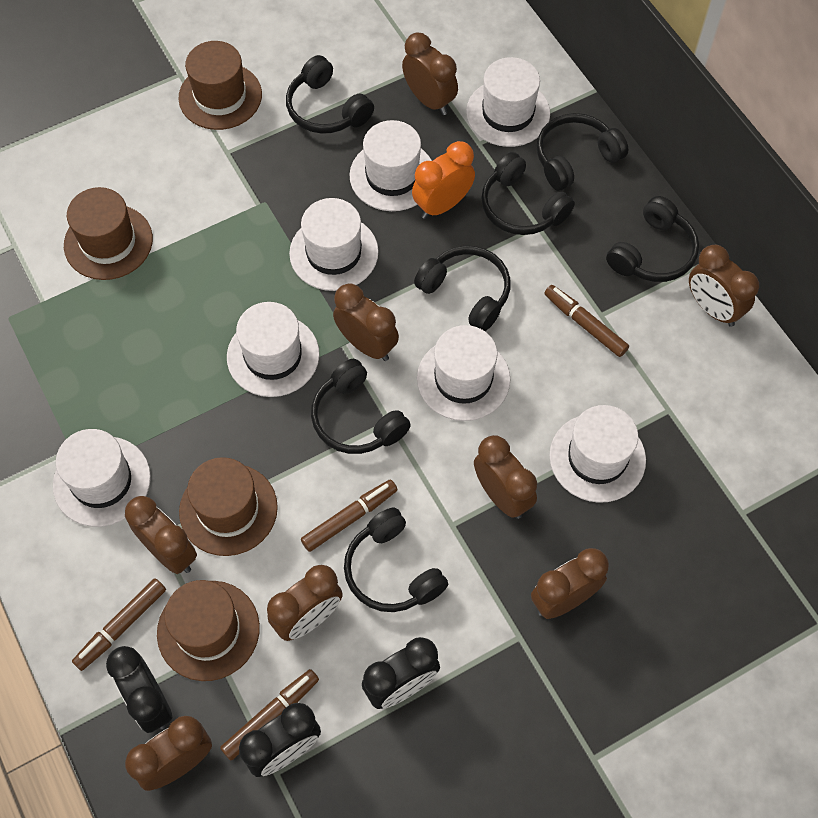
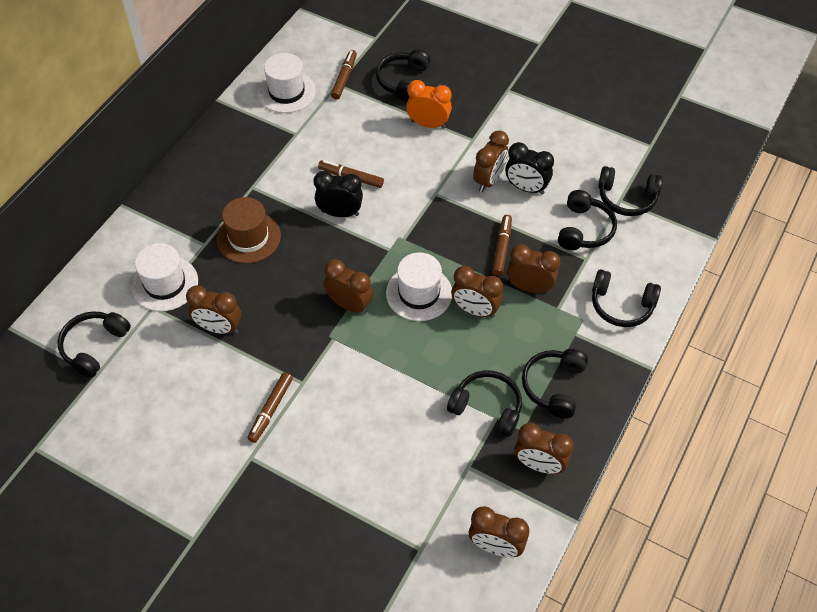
black clock: [106,646,172,733] [239,703,321,777] [362,637,440,709] = 3 -> [314,171,363,217] [506,142,554,195] = 2
brown clock: [125,496,197,574] [125,716,212,791] [267,565,343,641] [333,283,399,361] [402,33,458,115] [474,435,537,519] [531,548,609,619] [689,245,759,327] = 8 -> [186,285,241,334] [324,259,373,314] [451,266,503,318] [469,506,530,557] [473,130,509,192] [507,244,560,293] [514,423,574,474] = 7
brown hat: [64,187,153,280] [157,580,260,681] [178,41,262,130] [179,457,278,556] = 4 -> [217,197,281,264] = 1
white hat: [53,429,151,527] [227,302,320,397] [289,198,378,291] [350,120,432,211] [417,325,510,421] [466,57,550,147] [549,405,646,503] = 7 -> [132,243,198,312] [258,53,316,113] [386,252,452,321] = 3

